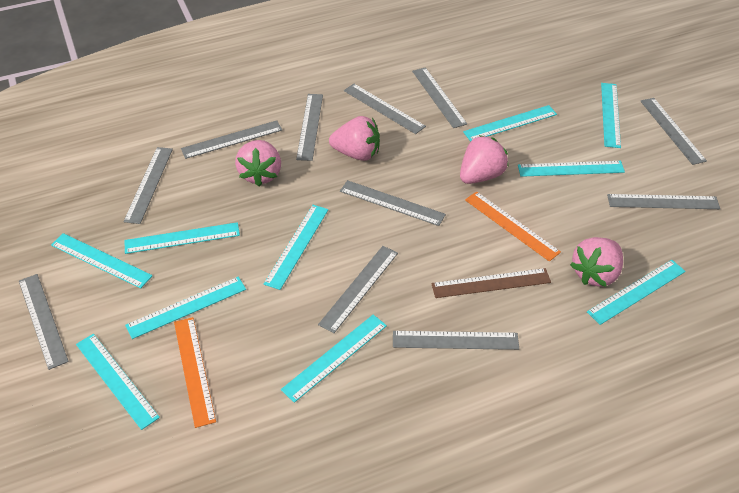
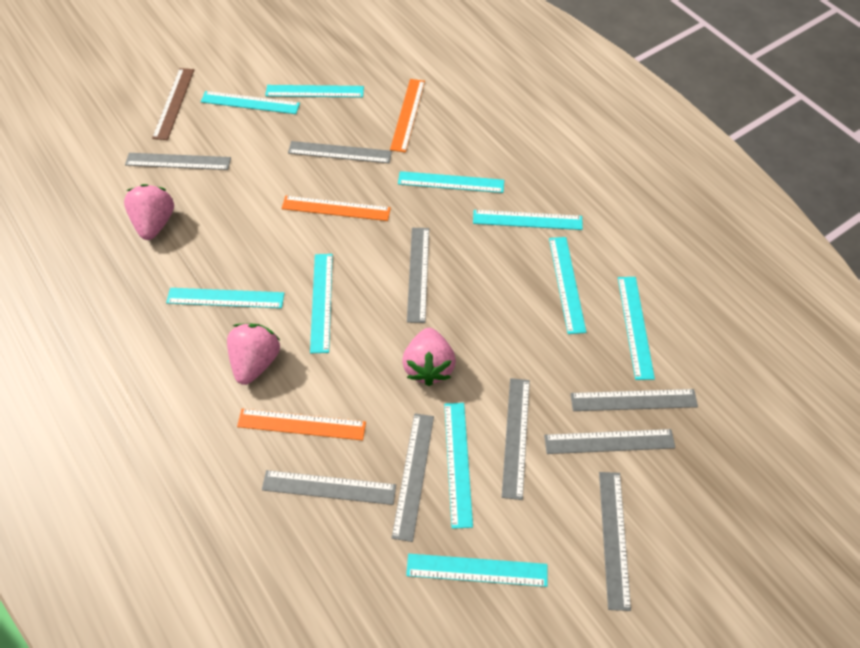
grey ruler: [19,274,69,370] [123,147,173,224] [181,120,282,159] [296,94,323,161] [318,246,398,333] [340,180,446,226] [344,84,426,134] [393,331,519,350] [412,67,467,128] [607,194,720,209] [640,98,707,165] = 11 -> [125,153,231,170] [262,470,396,505] [288,141,392,163] [392,413,434,542] [407,228,429,323] [502,378,530,500] [544,429,675,454] [570,389,698,411] [599,472,631,611] = 9
orange ruler: [174,317,216,428] [465,191,561,262] = 2 -> [237,409,366,441] [282,196,391,221] [390,79,425,153] = 3
pink strawberry: [235,140,281,186] [329,116,380,161] [460,135,509,184] [570,237,623,287] = 4 -> [124,184,174,240] [227,323,280,385] [402,328,456,386] = 3

